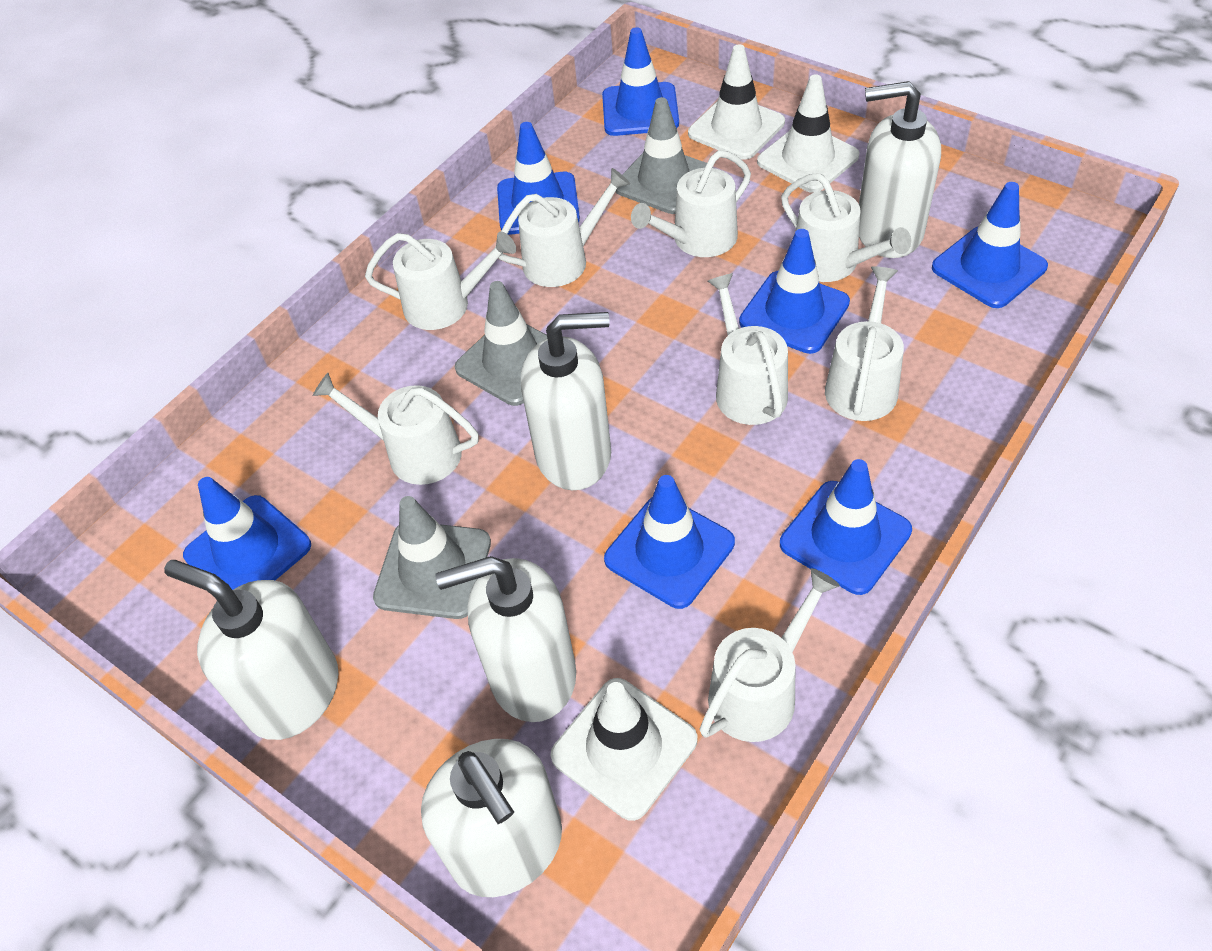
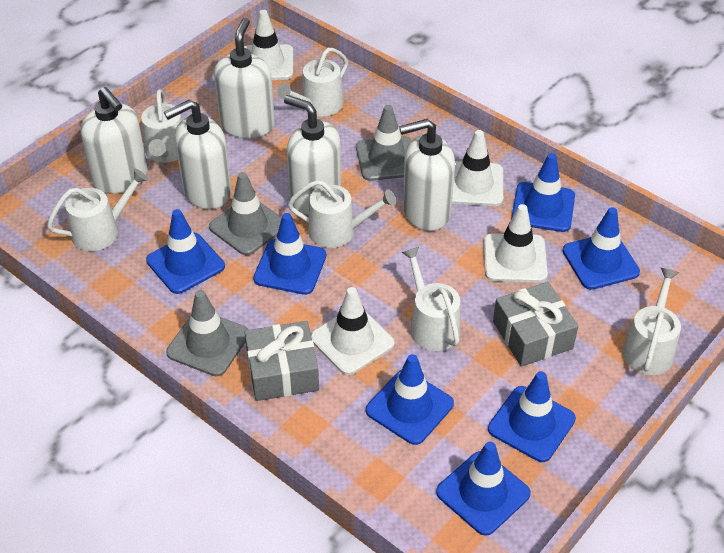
grey gift: none = 0 -> [245,321,319,401] [493,282,578,367] = 2
white traffic cone: [550,678,697,821] [688,44,785,159] [757,74,859,193] = 3 -> [244,10,293,80] [311,287,395,375] [452,130,503,206] [484,204,548,283] = 4
white watering can: [313,373,479,485] [365,232,516,330] [498,168,630,287] [631,150,751,257] [700,568,840,742] [708,273,788,425] [781,173,911,282] [825,266,904,421] = 8 -> [47,169,148,251] [141,89,182,163] [277,48,348,116] [288,180,396,248] [402,247,460,351] [622,268,681,375] = 6

